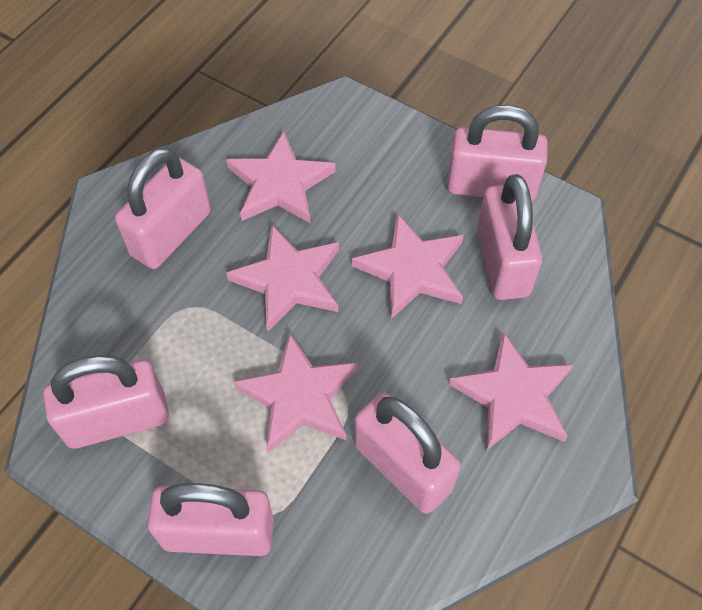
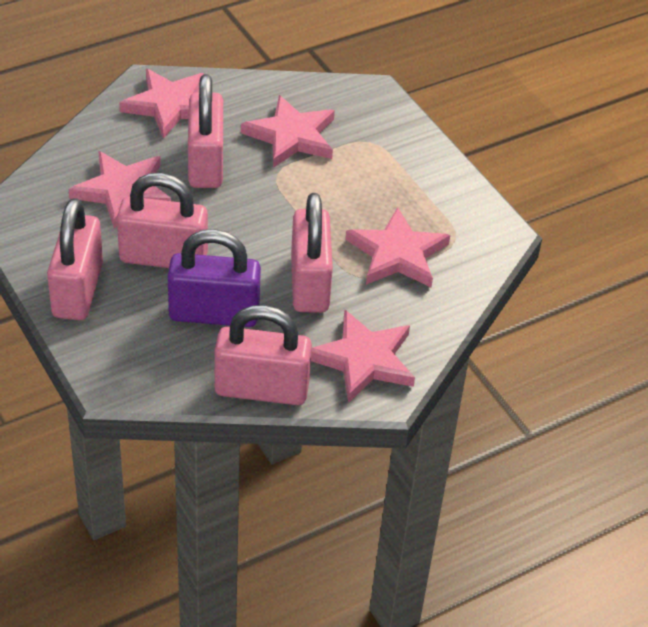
pink padlock: [43,355,169,449] [115,147,211,269] [147,483,274,556] [354,392,461,514] [447,105,548,201] [477,174,542,300] = 6 -> [47,198,103,320] [117,173,208,268] [188,74,223,188] [214,305,312,405] [291,193,333,312] = 5
purple padlock: none = 0 -> [168,229,261,327] = 1

